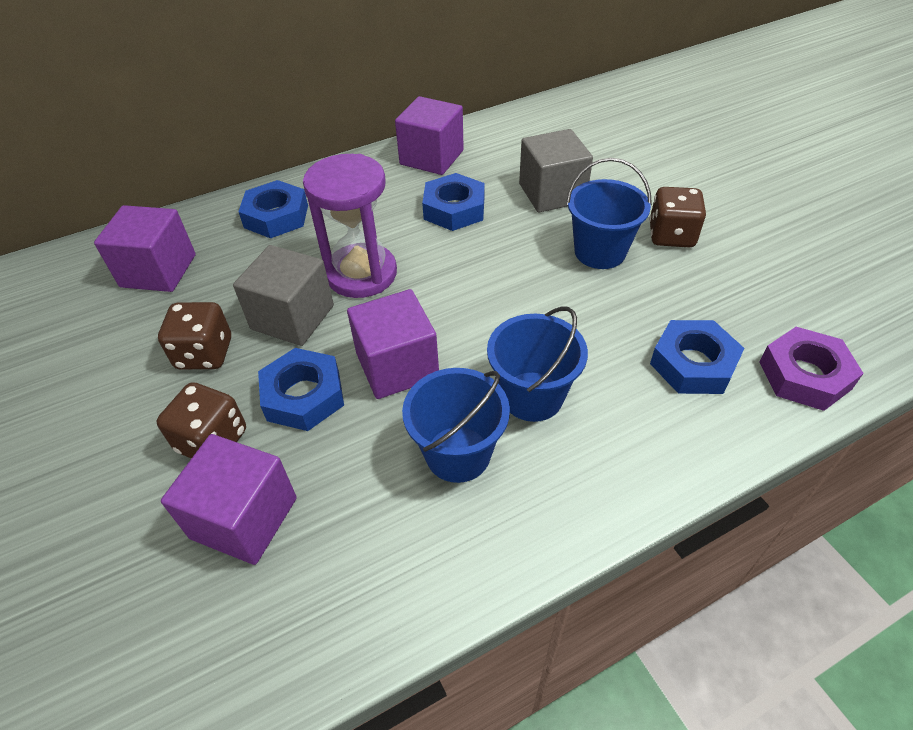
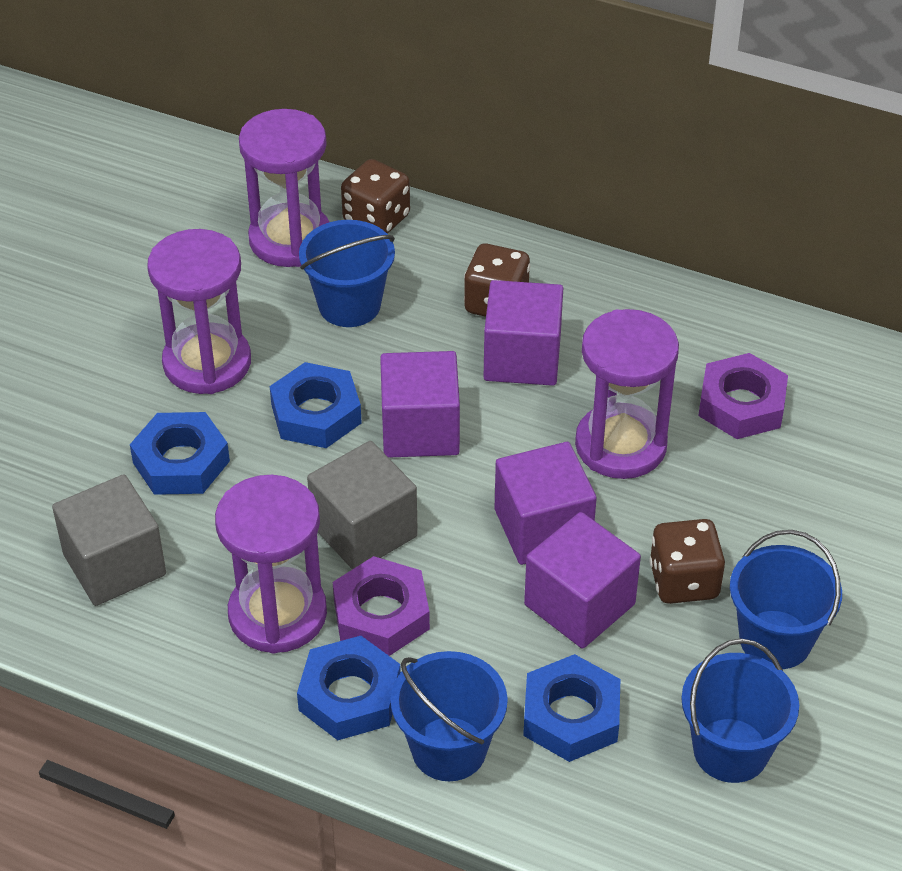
blue bucket: [402,368,510,483] [487,306,588,422] [566,158,652,269] = 3 -> [299,220,395,327] [391,651,508,781] [681,639,799,783] [730,530,842,669] = 4
purple hourglass: [303,154,397,298] = 1 -> [147,229,251,394] [215,475,327,654] [239,109,329,267] [575,309,679,479] = 4
purple nut: [760,327,864,411] = 1 -> [333,556,430,656] [698,353,788,439] = 2

